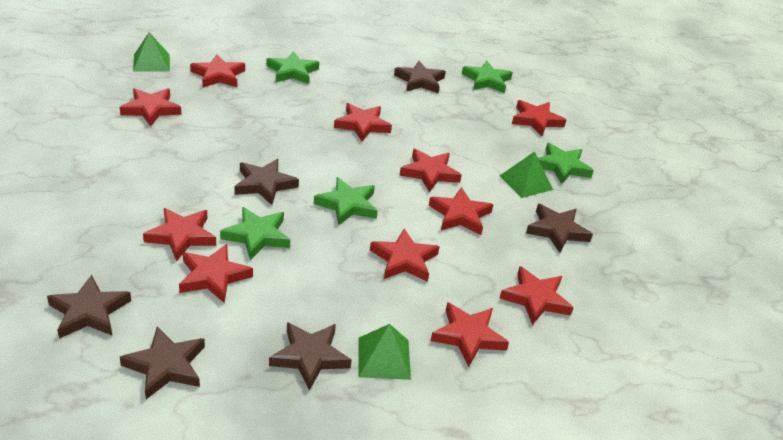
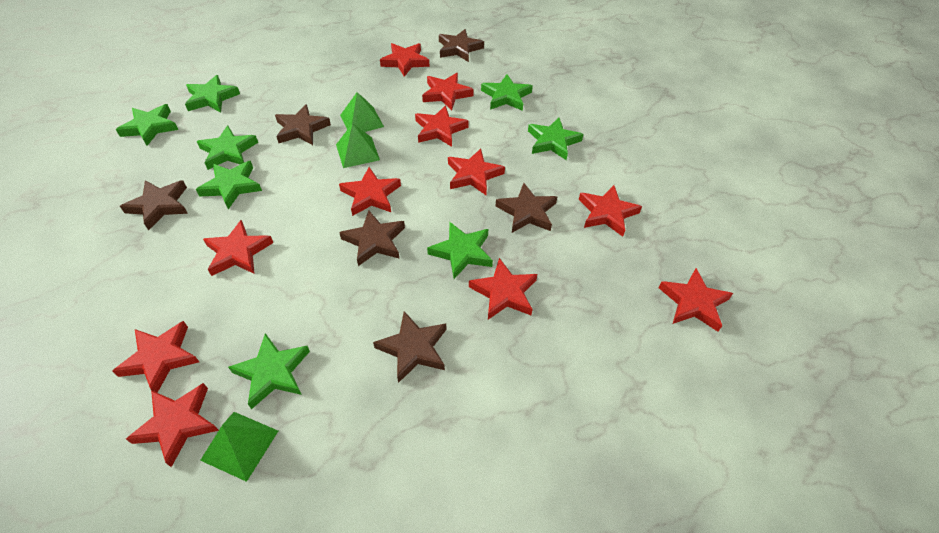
green star: [220,207,290,260] [267,51,319,84] [314,177,378,226] [462,61,513,93] [538,143,594,184] = 5 -> [116,104,179,146] [185,75,240,112] [196,161,262,209] [197,125,258,170] [228,333,310,409] [427,222,493,279] [481,74,533,111] [528,118,583,160] = 8

